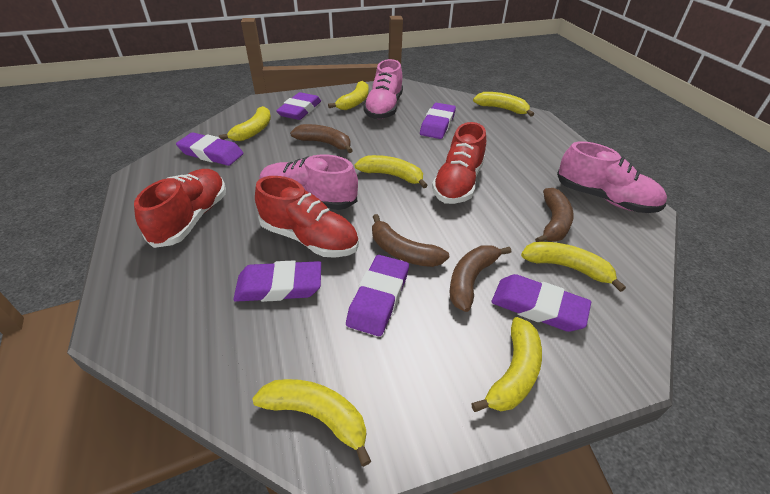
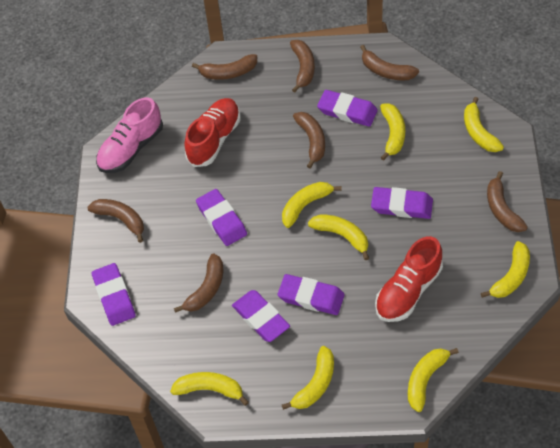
brown banana: [290,124,353,153] [372,214,449,267] [450,245,511,312] [535,188,574,242] = 4 -> [87,199,144,243] [174,253,223,313] [192,54,257,80] [290,40,315,92] [293,112,325,169] [360,45,419,80] [487,171,528,232] = 7
pink shoe: [259,154,358,210] [363,59,403,119] [557,141,667,213] = 3 -> [96,97,163,173] = 1
red shoe: [134,169,226,248] [255,176,359,258] [432,122,486,204] = 3 -> [185,98,240,167] [375,236,443,322] = 2
yellow banana: [219,106,271,141] [253,379,371,466] [328,81,369,110] [355,155,428,188] [471,317,542,412] [473,92,534,117] [521,242,626,292] = 7 -> [170,372,249,406] [282,182,342,228] [282,346,334,410] [308,214,369,260] [380,103,405,161] [408,348,459,412] [464,97,504,152] [481,241,530,298] = 8

